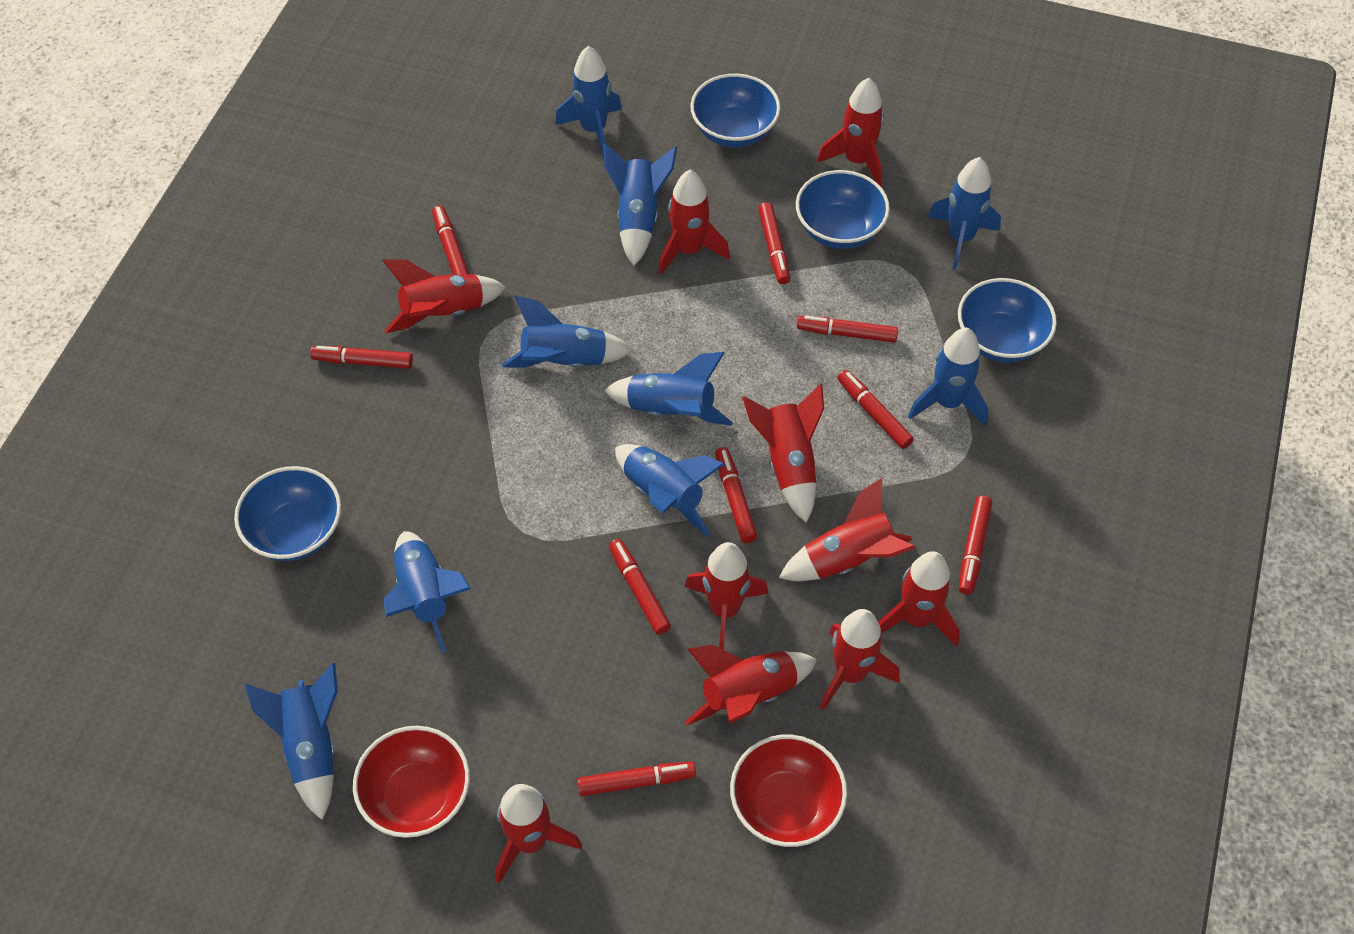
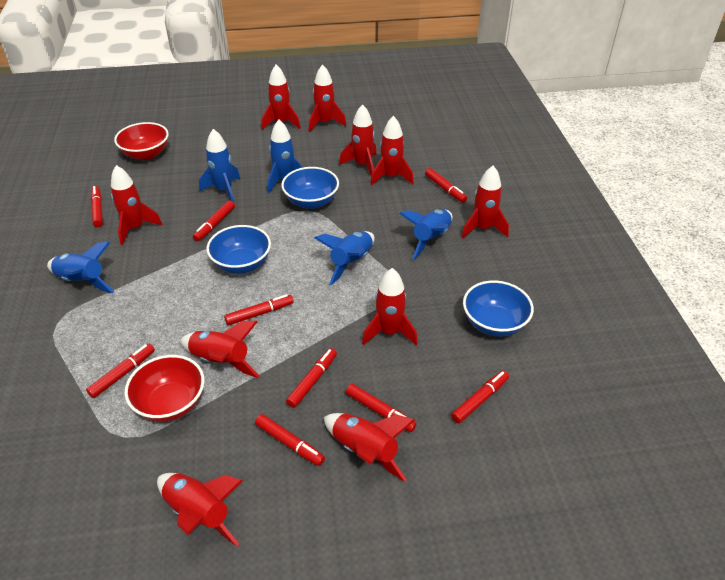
blue bowl: [234,466,341,561] [690,74,780,148] [796,170,890,249] [958,278,1057,363] = 4 -> [206,225,271,274] [281,167,339,209] [463,281,534,337] = 3
blue rocket: [244,663,338,820] [384,531,471,653] [502,295,634,367] [555,46,622,159] [603,143,677,266] [604,352,733,426] [615,444,725,537] [908,328,988,426] [928,157,1001,270] = 9 -> [47,242,114,294] [199,129,240,203] [268,120,303,193] [315,231,375,285] [400,209,452,260] = 5

